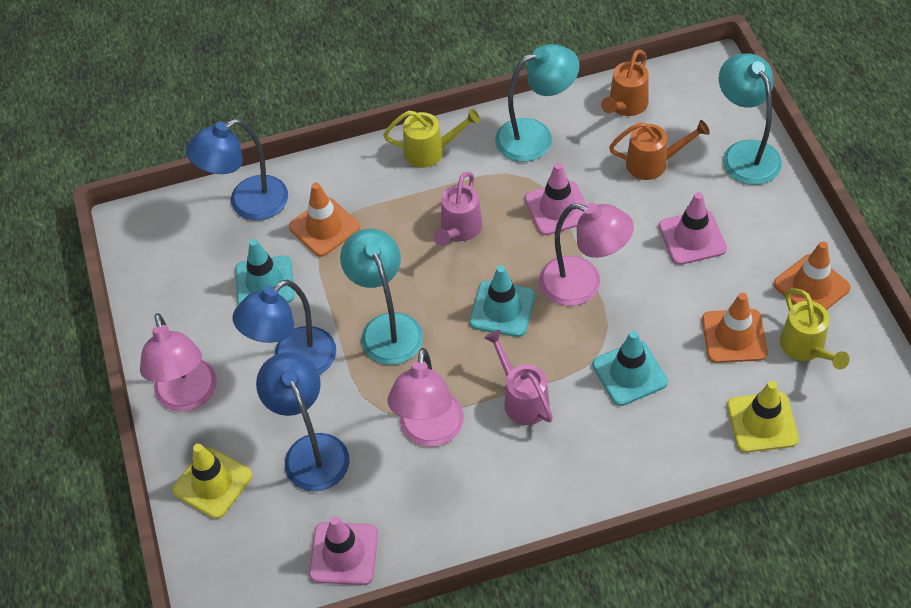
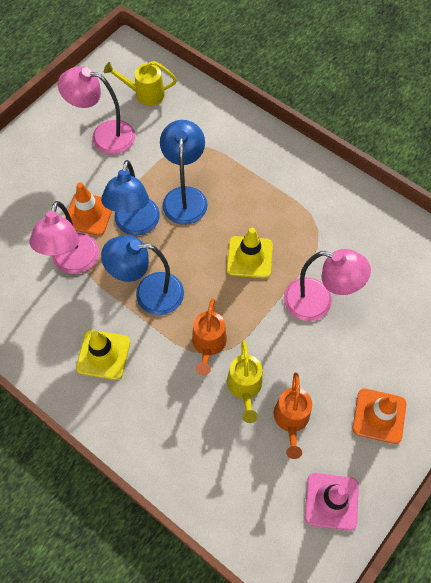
orange traffic cone: [289,183,360,257] [702,293,768,363] [774,241,851,310] = 3 -> [65,182,112,236] [353,388,406,444] = 2
pink traffic cone: [309,516,378,585] [525,163,586,235] [659,192,727,265] = 3 -> [305,473,359,531] = 1
pink watering can: [433,172,482,246] [484,330,553,425] = 2 -> none = 0
turquoise lamp: [340,229,423,365] [495,44,579,162] [719,54,782,185] = 3 -> none = 0
turquoise traffic cone: [235,239,295,305] [469,265,535,337] [592,331,668,406] = 3 -> none = 0

